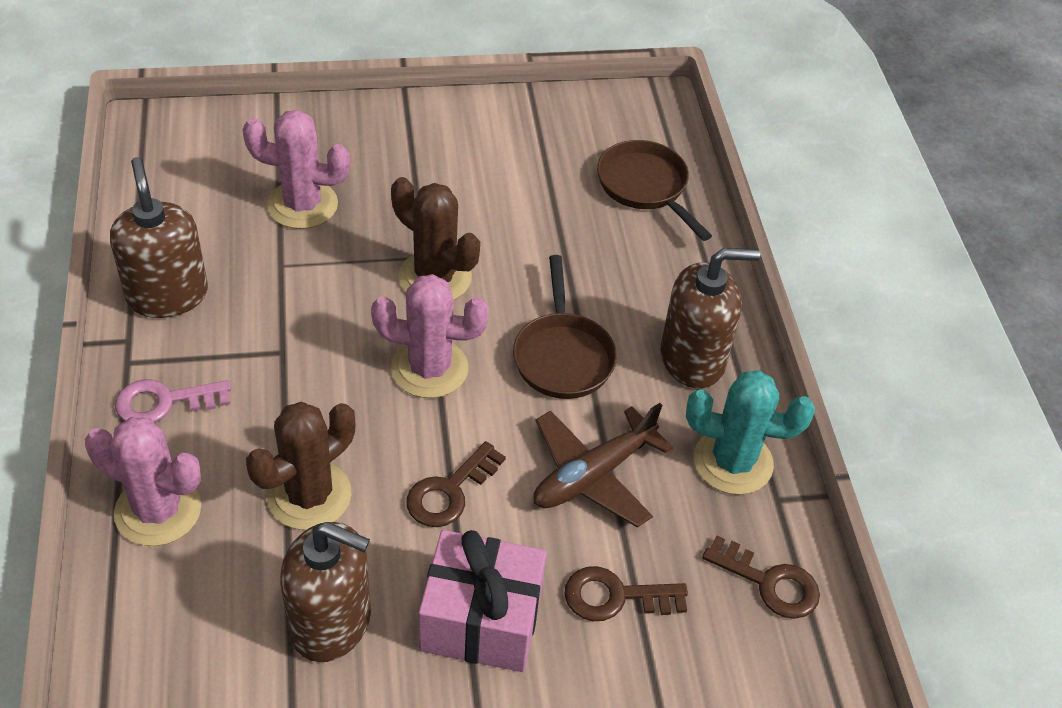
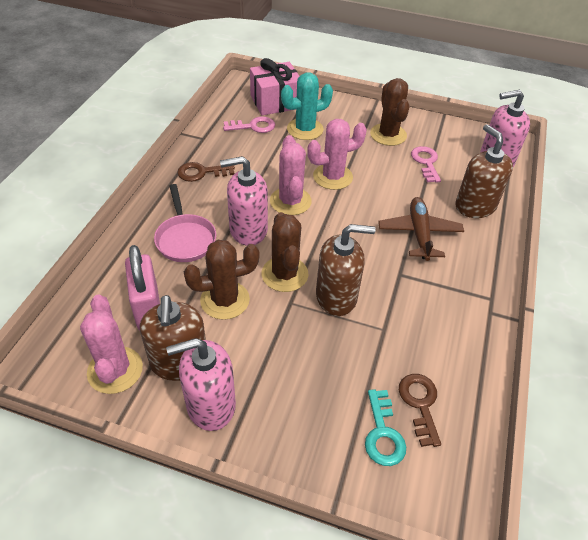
brown cactus: [246,402,356,530] [391,177,480,300] = 2 -> [184,240,259,320] [261,212,308,292] [370,78,409,146] = 3
brown key: [406,441,506,527] [564,566,688,621] [702,535,820,619] = 3 -> [177,162,235,182] [399,374,441,447] = 2
brown pan: [513,255,617,399] [597,140,712,241] = 2 -> none = 0
pink key: [115,379,231,423] = 1 -> [223,116,275,133] [411,146,441,183] = 2
pink padlock: none = 0 -> [125,245,160,331] = 1
pink pan: none = 0 -> [154,184,216,262] = 1
pink soap dispenser: none = 0 -> [166,338,236,431] [220,156,268,246] [480,90,530,167] = 3
turquoise key: none = 0 -> [365,389,406,466] = 1

